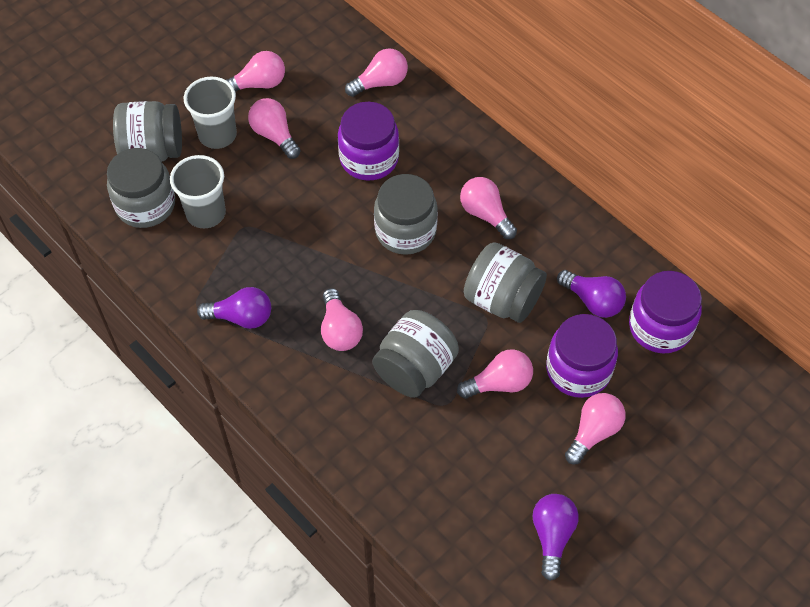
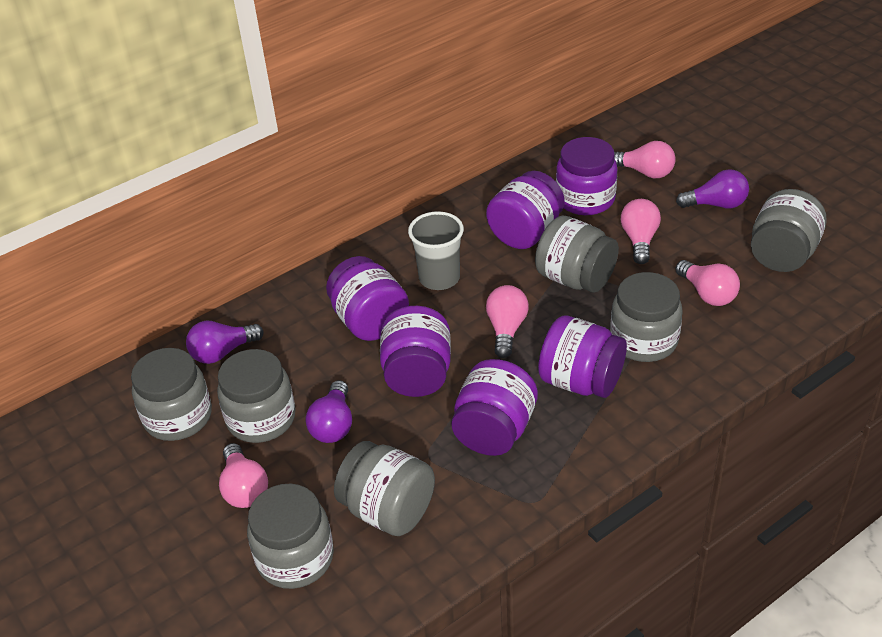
grey cup: [170,155,226,228] [184,77,237,149] = 2 -> [408,211,464,290] = 1
grey jar: [107,148,175,228] [113,101,182,161] [372,310,459,398] [374,174,438,255] [464,242,547,323] = 5 -> [131,348,212,441] [217,349,296,443] [247,484,334,589] [334,441,435,536] [535,216,619,293] [610,272,683,362] [751,189,827,272] = 7
pink light bulb: [226,51,285,92] [248,98,301,159] [321,288,363,351] [345,48,408,97] [457,349,533,399] [460,177,517,239] [565,393,626,464] = 7 -> [219,443,268,508] [486,285,529,358] [614,141,676,178] [621,199,661,264] [676,260,740,306] = 5
purple jar: [338,102,399,181] [546,314,618,398] [629,271,702,353] = 3 -> [326,256,409,341] [380,306,451,397] [451,359,538,456] [486,171,565,249] [538,315,627,398] [556,137,617,215] = 6

